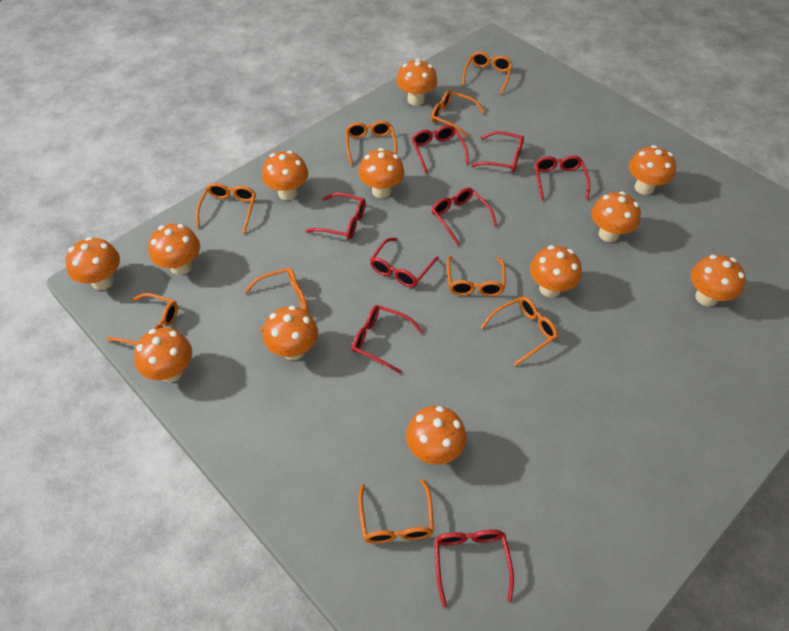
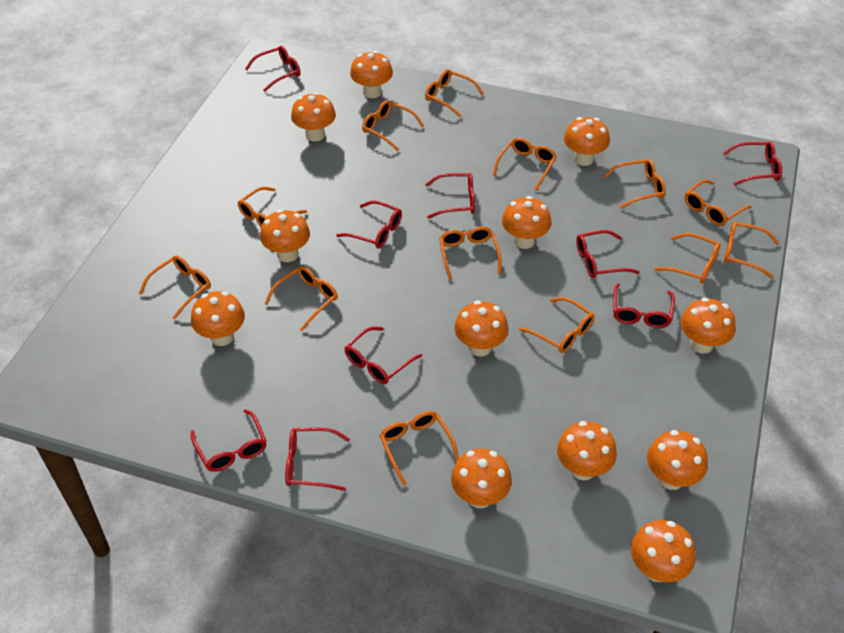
orange glasses: [106,293,178,345] [196,183,256,233] [244,268,308,332] [345,121,397,165] [358,479,434,544] [431,90,485,138] [447,256,505,296] [462,52,513,94] [481,296,558,366] = 9 -> [139,255,211,320] [238,187,307,227] [265,266,338,331] [362,100,424,151] [379,411,459,485] [425,69,484,117] [439,226,501,280] [493,138,557,191] [519,297,594,353] [604,159,666,209] [654,233,721,283] [685,180,752,226] [724,222,779,278] = 13
red glasses: [306,192,366,240] [352,305,423,374] [370,238,439,287] [412,125,469,173] [432,188,497,245] [434,529,514,608] [471,131,524,172] [535,155,590,201] = 8 -> [191,409,266,472] [245,46,301,92] [285,427,350,491] [336,201,402,248] [345,327,422,384] [425,173,475,219] [576,230,640,278] [613,283,675,328] [723,142,782,185] = 9

